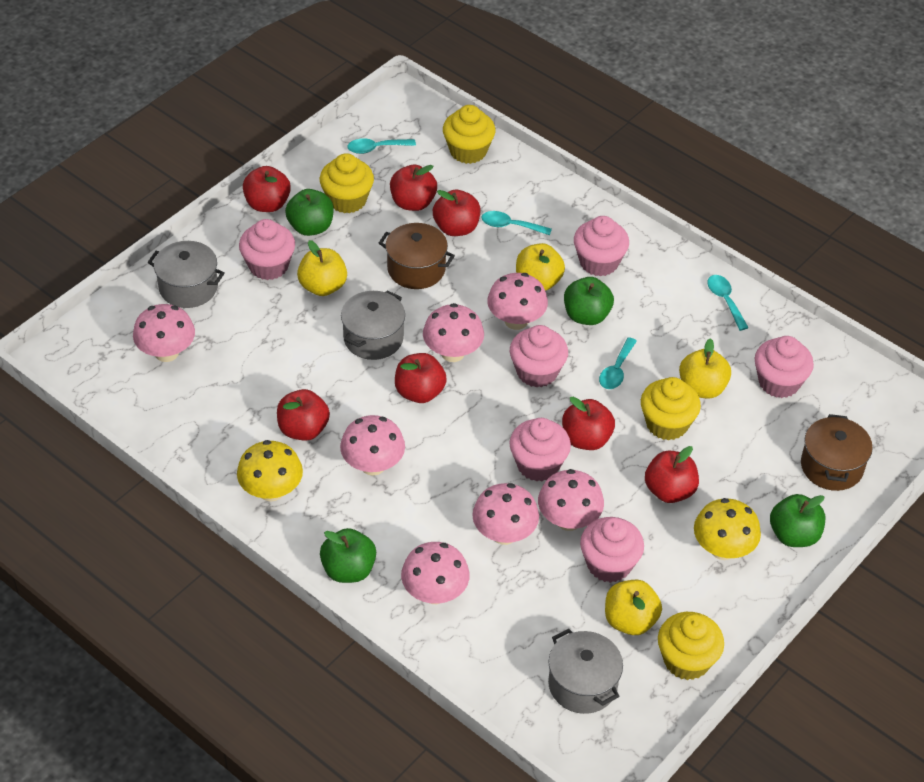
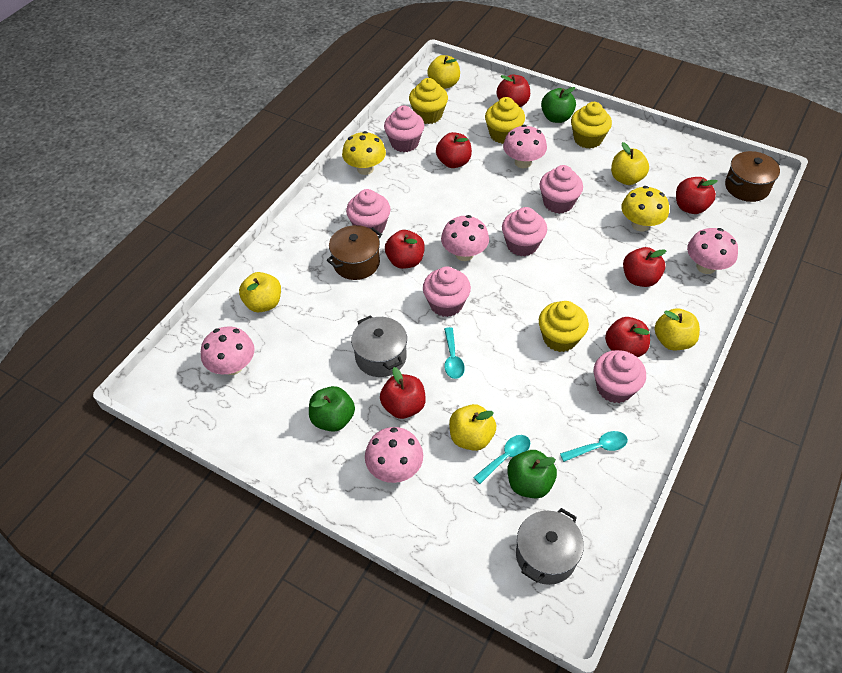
green apple: [285,189,333,236] [320,528,376,583] [564,277,614,325] [770,494,825,547] = 4 -> [309,386,355,432] [508,450,557,499] [541,87,576,123] = 3
grey pot: [148,241,225,308] [341,290,405,360] [548,629,623,714] = 3 -> [351,315,407,377] [516,508,584,585] = 2
pink mushroom: [133,304,195,362] [340,415,405,476] [401,542,470,604] [423,303,484,362] [472,483,539,545] [487,273,548,330] [538,469,604,531] = 7 -> [201,327,255,375] [365,427,423,483] [441,215,489,261] [503,125,547,168] [687,228,738,274] = 5
turquoise spoon: [347,138,416,154] [482,211,552,235] [599,337,637,389] [707,275,749,331] = 4 -> [444,327,465,379] [473,435,530,484] [560,431,628,462] = 3
yellow apple: [297,240,347,296] [516,243,565,291] [605,580,662,635] [679,338,731,398] = 4 -> [239,272,281,312] [427,55,460,89] [449,404,496,451] [611,142,649,185] [655,308,700,350] = 5

